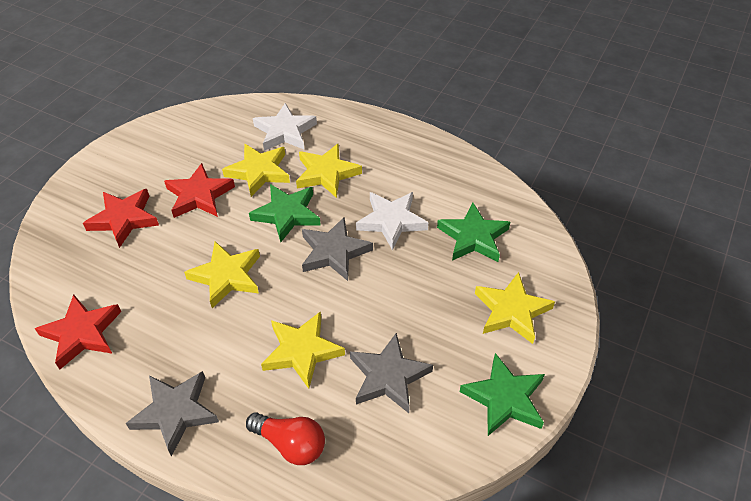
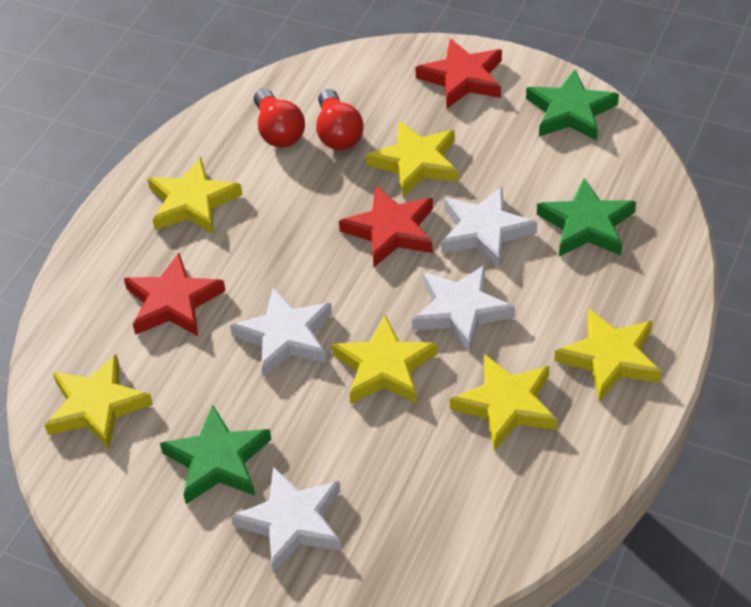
grey star: [126,371,219,457] [302,217,373,281] [350,333,433,413] = 3 -> none = 0
red light bulb: [246,412,325,465] = 1 -> [254,88,305,148] [316,89,364,150] = 2
white star: [253,103,317,151] [356,192,428,250] = 2 -> [230,287,332,377] [231,467,342,573] [412,265,515,352] [441,187,537,268] = 4
yellow star: [184,241,260,308] [222,143,290,197] [261,311,345,389] [296,143,362,198] [475,272,555,344] = 5 -> [44,354,153,449] [147,157,242,234] [332,315,438,404] [366,121,458,197] [450,354,557,451] [554,308,662,401] = 6

